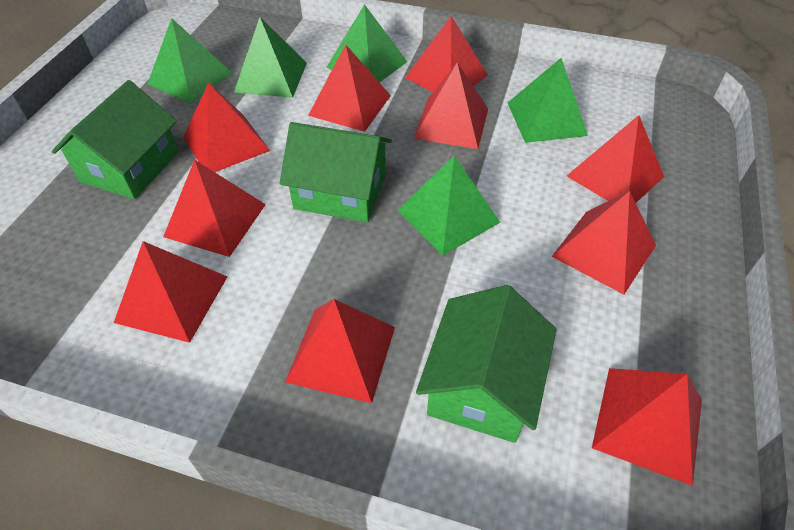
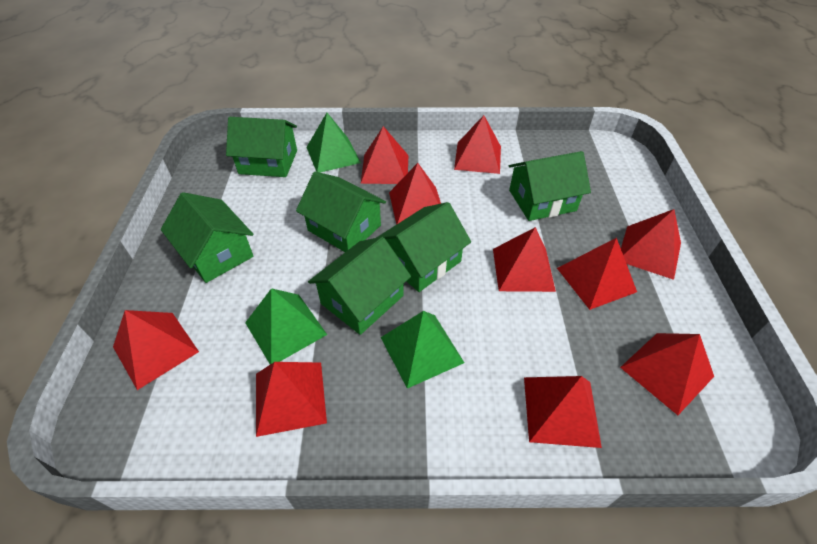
green house: [52,80,178,199] [280,122,392,223] [416,285,557,443] = 3 -> [161,192,254,283] [226,117,297,177] [296,172,386,252] [308,237,411,335] [376,202,471,292] [509,151,591,221] = 6
green pyramid: [148,18,232,104] [234,17,307,98] [327,4,407,83] [397,155,500,256] [508,58,588,143] = 5 -> [245,288,327,364] [306,113,361,173] [381,311,464,389] = 3

